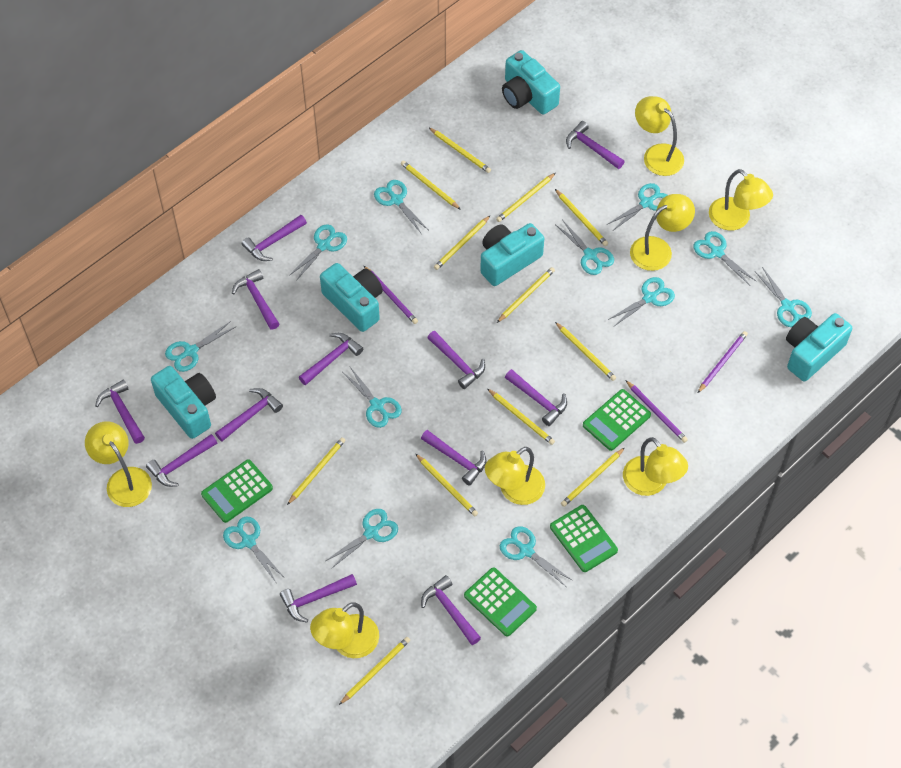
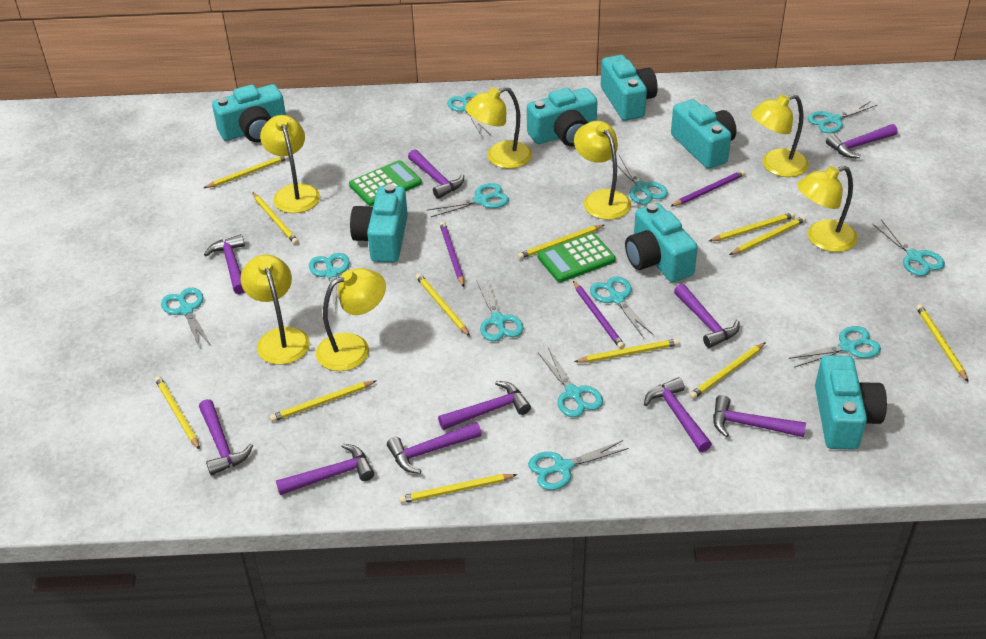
green calculator: [201,459,273,523] [464,567,537,637] [550,505,618,572] [583,389,651,451] = 4 -> [349,160,422,206] [537,233,616,282] = 2
purple hammer: [95,380,145,444] [146,434,217,487] [215,388,283,442] [232,269,279,330] [242,215,307,261] [280,574,357,623] [299,333,363,385] [421,430,486,486] [421,575,481,645] [427,331,485,389] [505,369,567,426] [566,121,625,169] = 12 -> [199,399,253,475] [204,234,245,294] [276,444,374,495] [387,422,482,474] [408,149,464,199] [438,381,531,430] [644,377,712,452] [674,284,740,348] [713,395,806,437] [826,124,897,158] = 10
turquoise camera: [151,366,216,439] [320,263,383,332] [480,223,544,286] [502,50,560,115] [786,313,852,381] = 5 -> [212,84,286,142] [350,184,408,262] [527,88,598,147] [601,55,658,121] [625,203,698,282] [671,99,736,169] [815,355,887,449] = 7

